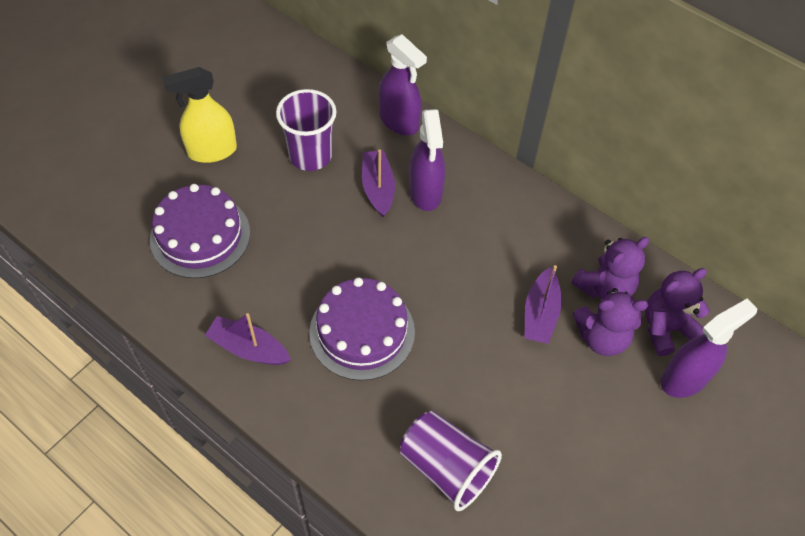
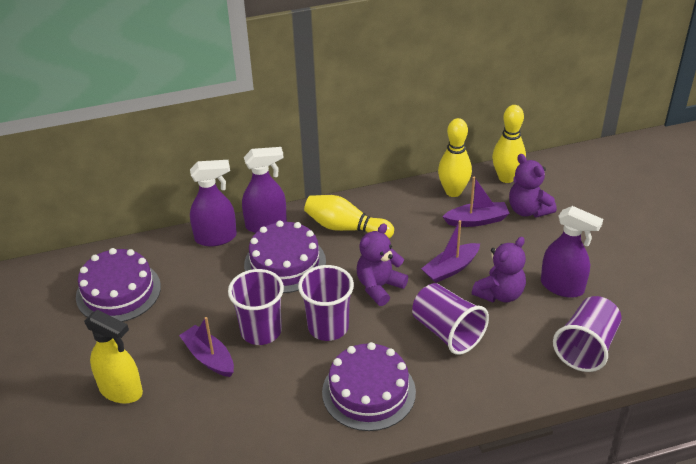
purple cake: [150,184,250,278] [309,278,415,381] = 2 -> [76,248,161,322] [244,221,326,293] [322,342,416,431] = 3
purple cup: [276,89,337,171] [400,411,502,511] = 2 -> [228,269,284,345] [298,265,354,341] [412,283,489,355] [553,296,622,372] = 4
yellow bowling pin: none = 0 -> [304,195,394,238] [438,118,472,197] [492,105,526,183] = 3

